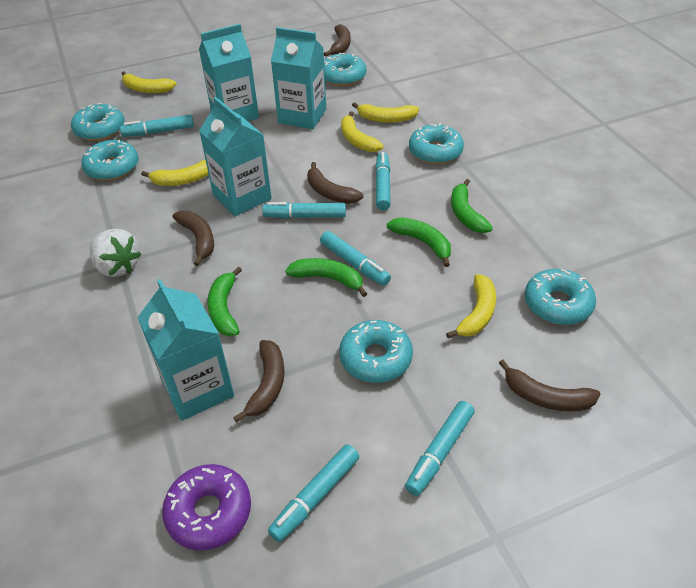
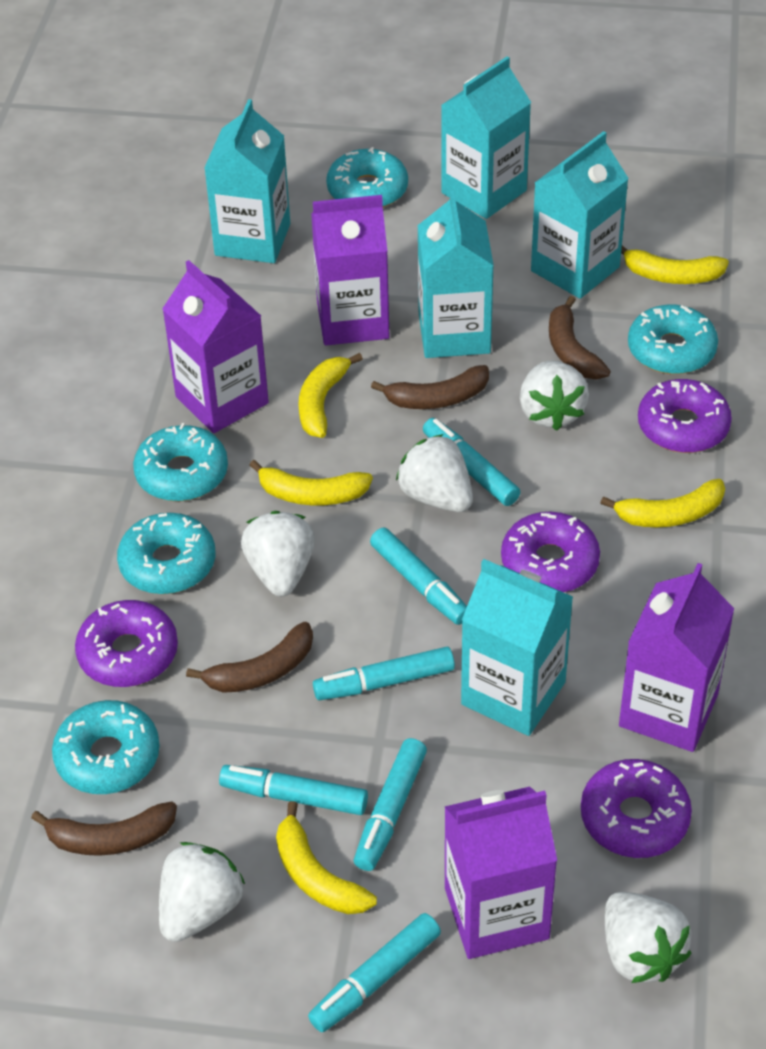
brown banana: [172,211,214,266] [233,340,285,423] [307,162,363,204] [324,24,351,57] [499,360,600,411] = 5 -> [31,802,177,856] [186,622,313,693] [371,365,489,409] [549,296,611,379] = 4
green banana: [207,267,242,336] [285,258,367,297] [387,217,451,267] [451,179,493,233] = 4 -> none = 0
purple carton: none = 0 -> [162,260,269,433] [311,195,390,345] [445,787,557,959] [619,563,734,752] = 4
purple donut: [162,464,251,550] = 1 -> [75,600,178,687] [501,512,600,592] [581,759,692,858] [638,379,732,453] = 4
turquoise carton: [137,279,234,421] [199,24,259,121] [199,97,272,216] [271,27,326,129] = 4 -> [204,99,290,263] [418,190,494,358] [441,56,531,219] [461,559,573,736] [531,131,629,299] = 5
turquoise donut: [71,103,124,141] [81,140,139,181] [324,53,366,86] [339,320,413,383] [409,123,464,164] [525,269,596,325] = 6 -> [52,700,160,794] [117,513,216,594] [133,423,228,501] [326,147,408,208] [628,305,718,374] = 5
white strawberry: [90,229,141,277] = 1 -> [159,842,245,942] [241,511,315,597] [396,434,473,512] [520,361,589,431] [605,892,691,983] = 5

